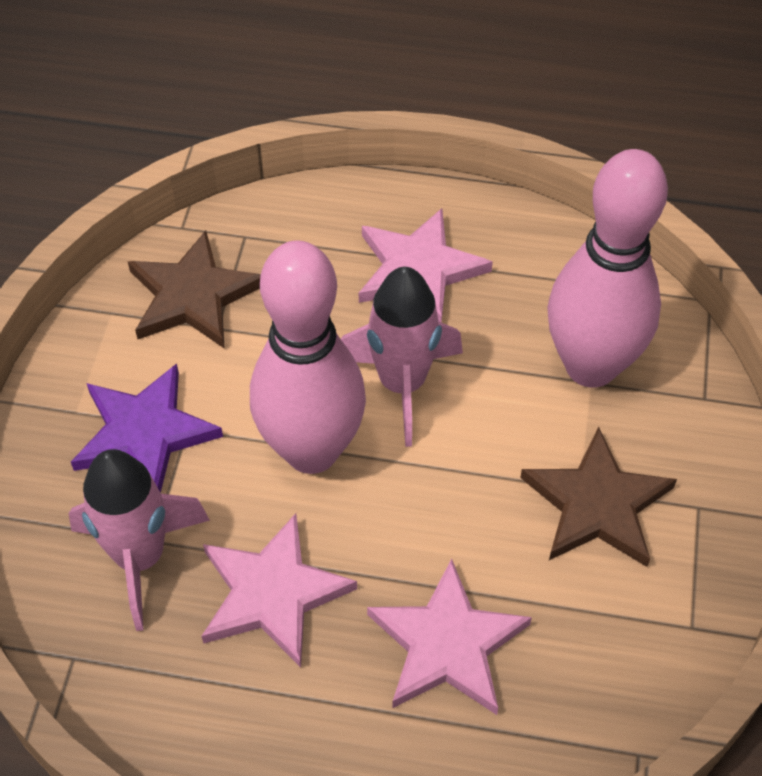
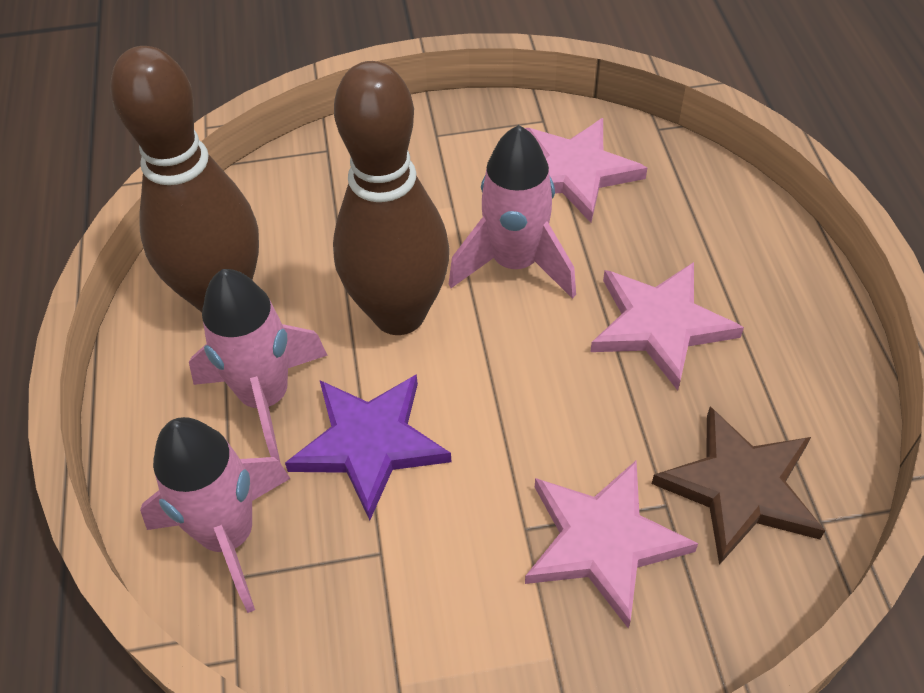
brown bowling pin: none = 0 -> [110,46,259,312] [333,61,449,335] = 2
brown star: [128,230,261,349] [520,427,677,567] = 2 -> [652,406,825,565] = 1
pink bowling pin: [250,240,366,474] [547,149,668,388] = 2 -> none = 0
pink rocket: [68,449,210,631] [341,267,463,447] = 2 -> [140,417,290,613] [189,269,328,462] [449,125,576,299] = 3

